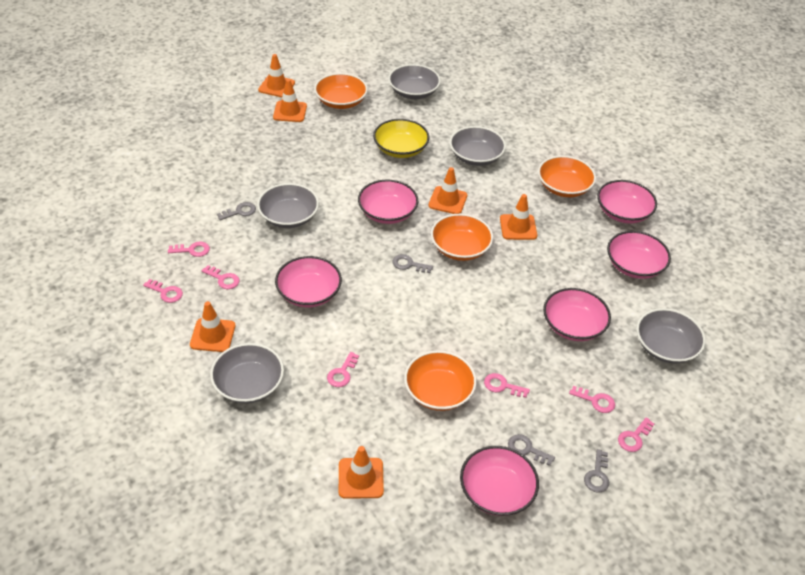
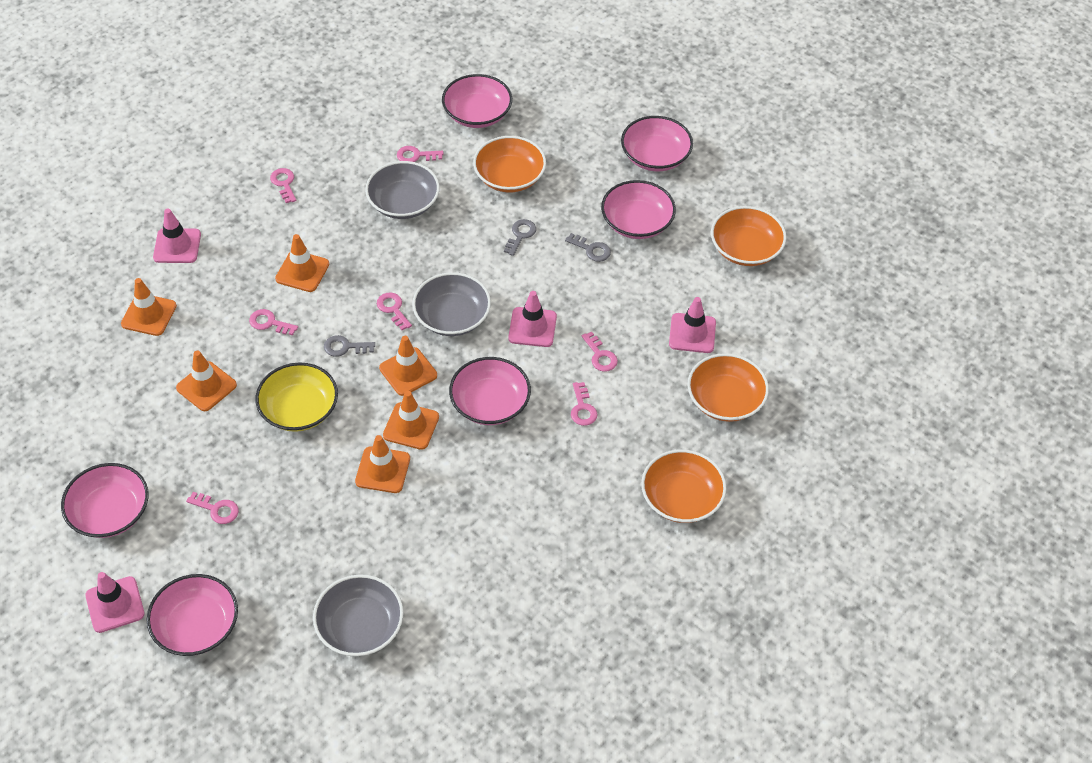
grey bowl: [210,343,284,403] [257,183,319,228] [388,64,441,99] [450,126,506,166] [636,308,706,363] = 5 -> [313,574,404,656] [365,161,440,219] [412,272,491,336] = 3
grey key: [217,202,256,220] [392,254,433,273] [508,434,555,466] [584,449,609,493] = 4 -> [324,335,375,357] [504,219,536,256] [565,233,611,262] = 3
pink traffic cone: none = 0 -> [86,572,145,633] [153,209,201,263] [508,291,557,347] [669,297,716,353] = 4

